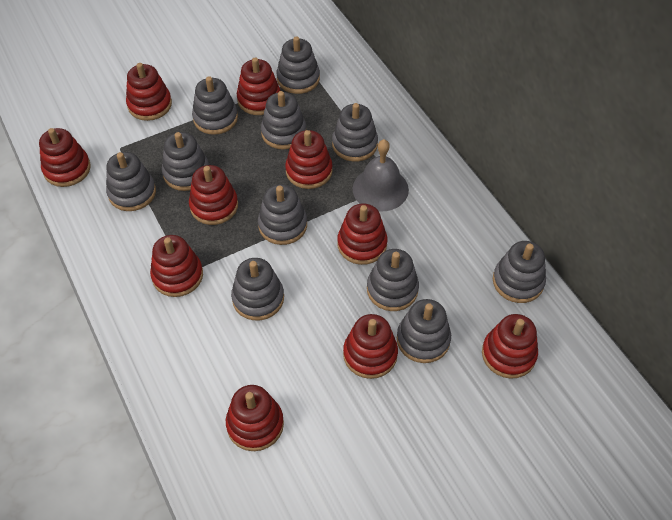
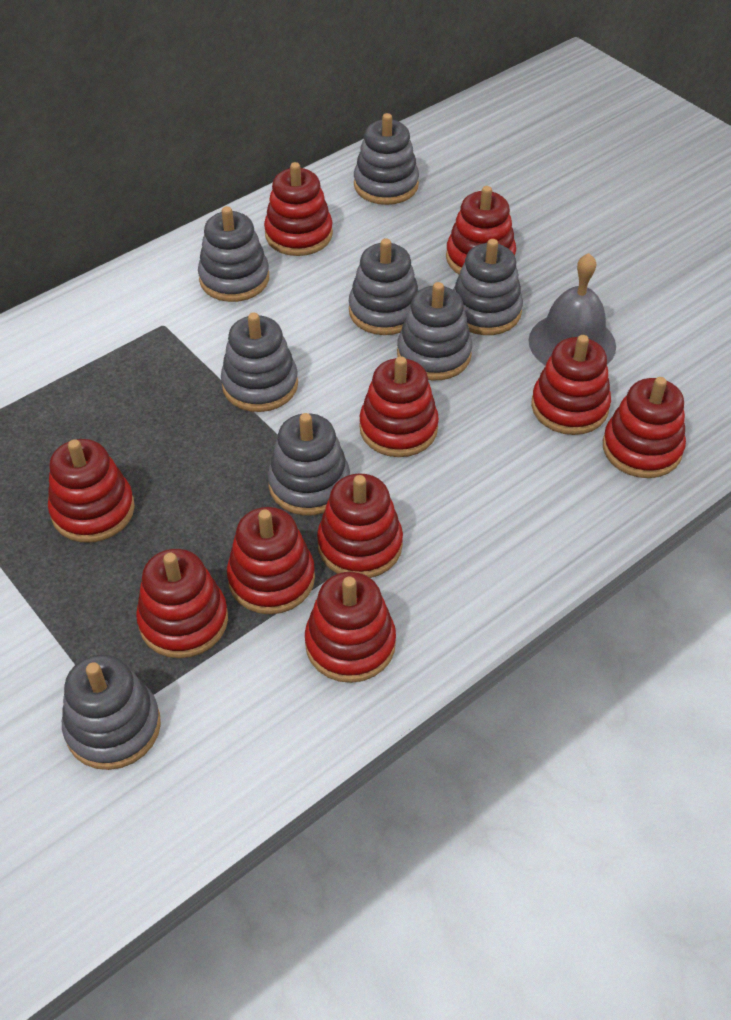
grey stacking toy: [106,152,156,211] [162,132,209,191] [192,76,238,135] [231,258,284,320] [258,184,307,245] [261,91,306,149] [276,36,320,94] [332,103,378,162] [367,249,419,311] [397,299,451,363] [493,241,546,303] = 11 -> [62,655,161,770] [198,206,269,302] [221,313,298,412] [268,413,350,515] [349,238,419,335] [354,113,419,205] [397,282,472,380] [453,239,523,335] = 8

